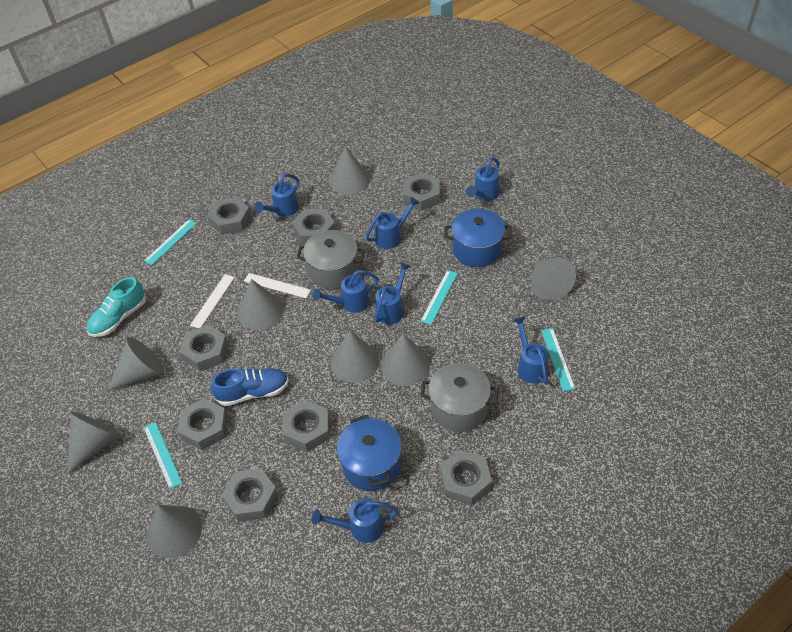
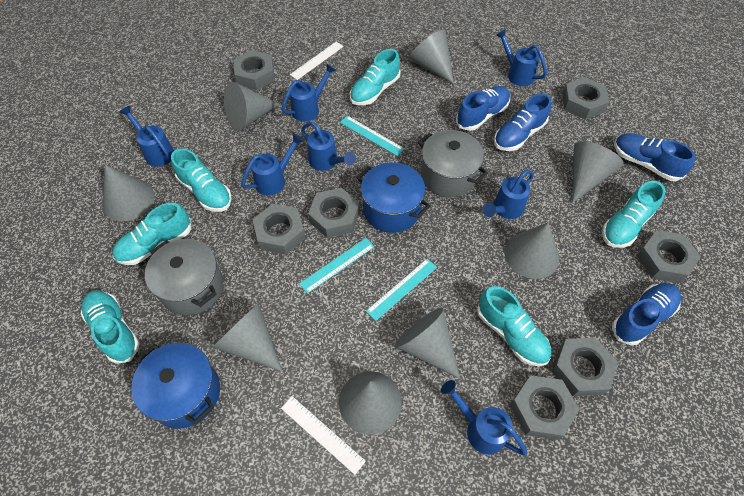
blue shoe: [211,368,289,406] = 1 -> [456,86,510,131] [494,94,551,151] [612,283,681,345] [614,133,695,181] = 4
grey nut: [178,398,228,450] [180,325,228,371] [207,197,251,235] [221,468,278,522] [283,400,330,452] [292,209,336,245] [403,173,440,211] [440,450,492,505] = 8 -> [233,50,275,90] [252,204,305,255] [308,188,360,238] [510,375,580,440] [552,337,618,396] [562,77,609,120] [637,230,701,283] = 7
turquoise ruler: [143,422,182,489] [144,219,197,265] [420,270,458,325] [541,328,575,391] = 4 -> [299,238,375,294] [340,116,405,156] [366,259,437,321] = 3
turquoise shoe: [87,277,146,337] = 1 -> [81,290,140,364] [112,203,191,265] [171,148,232,212] [350,49,400,105] [477,286,551,367] [602,181,665,248] = 6

